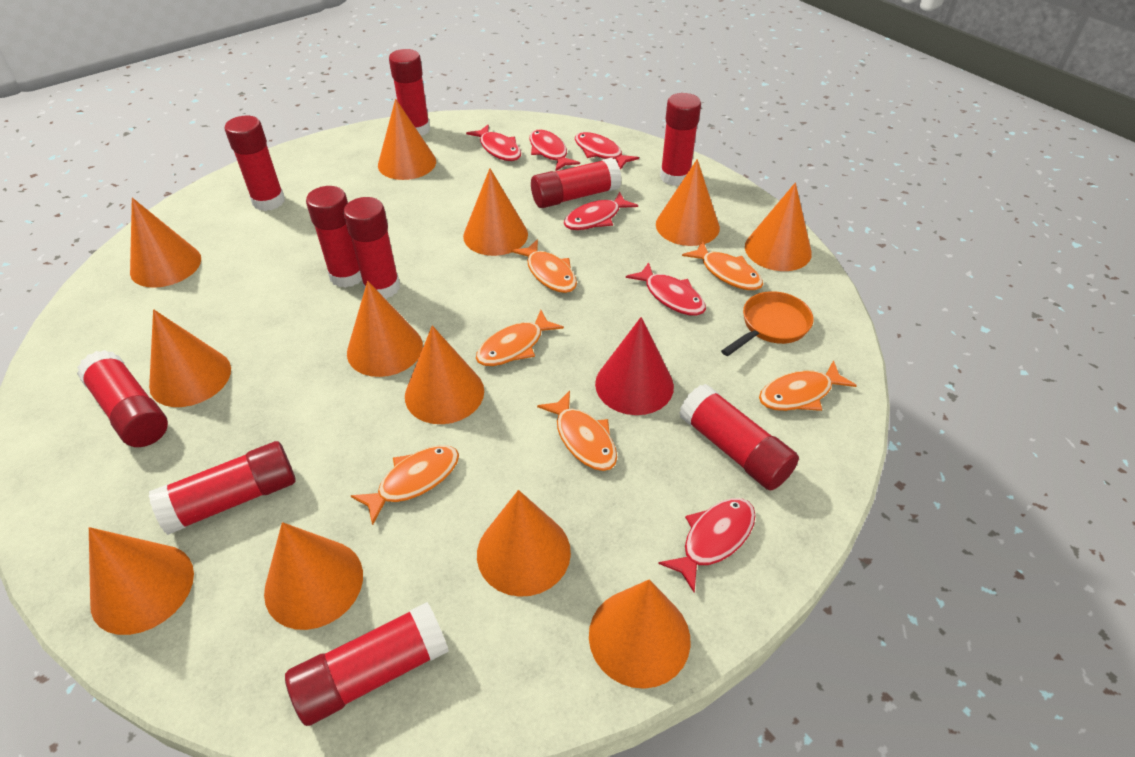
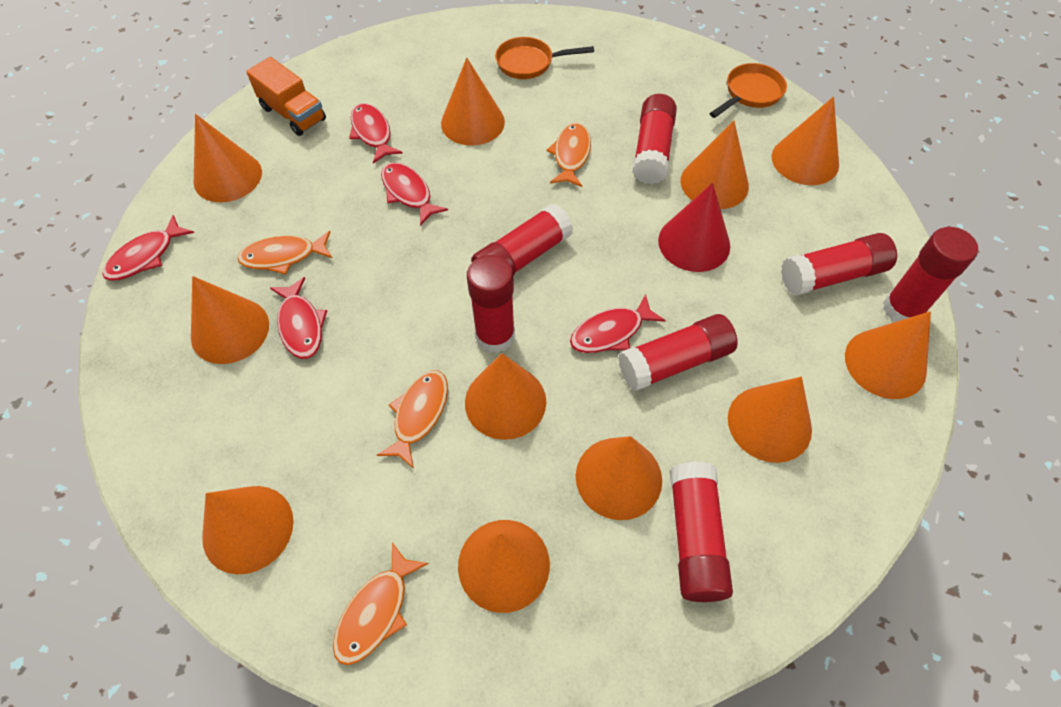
orange cone: [89,527,194,635] [130,198,201,288] [149,309,231,407] [264,522,363,630] [347,281,423,377] [378,99,436,180] [405,325,484,424] [463,169,528,256] [477,490,571,597] [589,580,691,689] [656,159,720,246] [745,183,812,271] = 12 -> [191,276,269,364] [194,114,262,202] [202,486,294,574] [441,58,505,146] [458,520,550,613] [465,353,546,440] [576,436,662,520] [681,120,749,209] [728,377,812,463] [771,96,839,185] [845,311,931,399] = 11
orange fish: [351,445,459,525] [476,310,564,366] [511,239,577,293] [537,391,617,471] [682,241,763,290] [759,360,857,411] = 6 -> [237,231,332,275] [333,543,429,665] [377,370,448,469] [547,123,591,187] = 4
orange pan: [721,291,813,356] = 1 -> [495,37,594,79] [710,63,787,118] = 2
orange truck: none = 0 -> [246,57,326,136] = 1
red fish: [466,124,521,161] [529,129,580,171] [564,192,638,230] [575,132,639,170] [626,262,706,316] [658,498,756,592] = 6 -> [102,215,194,281] [270,277,327,359] [349,103,403,164] [381,162,448,226] [570,294,666,353] = 5
red glue stick: [77,350,168,447] [149,441,295,535] [225,115,285,211] [285,602,449,726] [306,186,362,288] [343,197,400,299] [389,49,430,136] [531,158,622,208] [660,93,701,186] [679,384,799,490] = 10 -> [467,255,515,353] [471,204,573,276] [618,314,738,391] [632,94,677,184] [670,461,733,602] [781,233,897,296] [883,227,978,322] = 7

